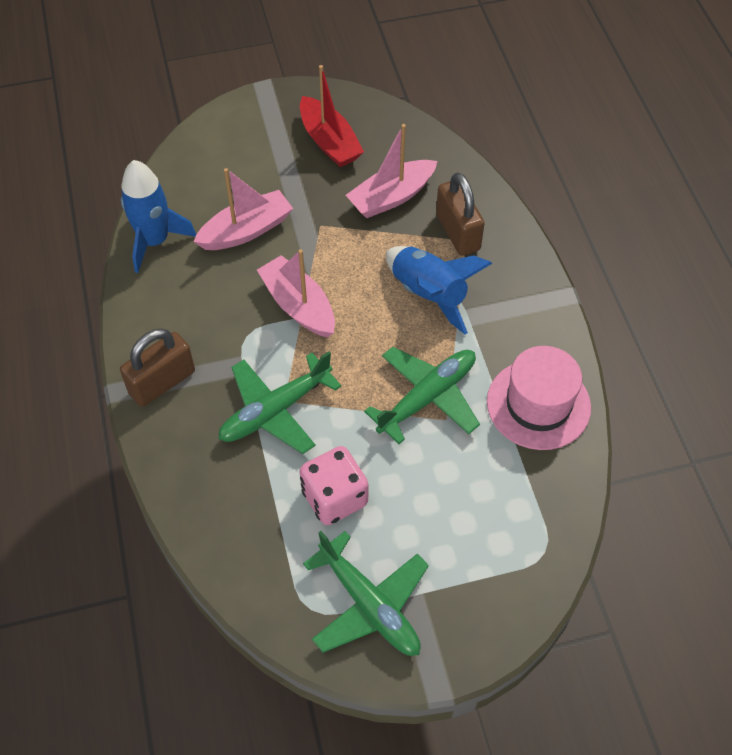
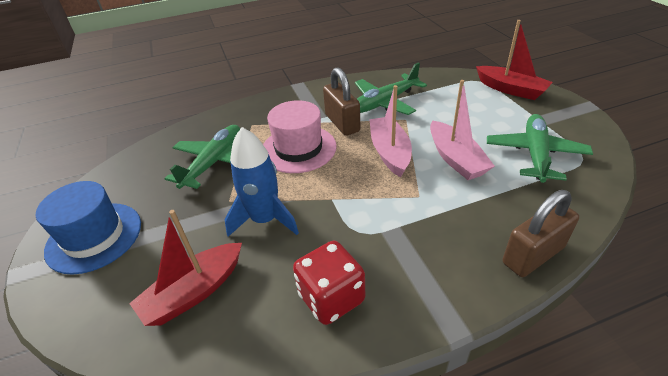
blue hat: none = 0 -> [36,181,141,275] = 1
blue rocket: [121,160,196,273] [386,246,492,335] = 2 -> [225,127,299,237] = 1
pink boat: [193,168,293,250] [257,249,335,338] [346,124,437,218] = 3 -> [369,85,412,177] [430,80,495,180] = 2
pink dice: [299,446,368,525] = 1 -> none = 0
red boat: [300,65,364,167] = 1 -> [129,210,242,326] [476,20,553,100] = 2
red dice: none = 0 -> [293,241,365,325] = 1

